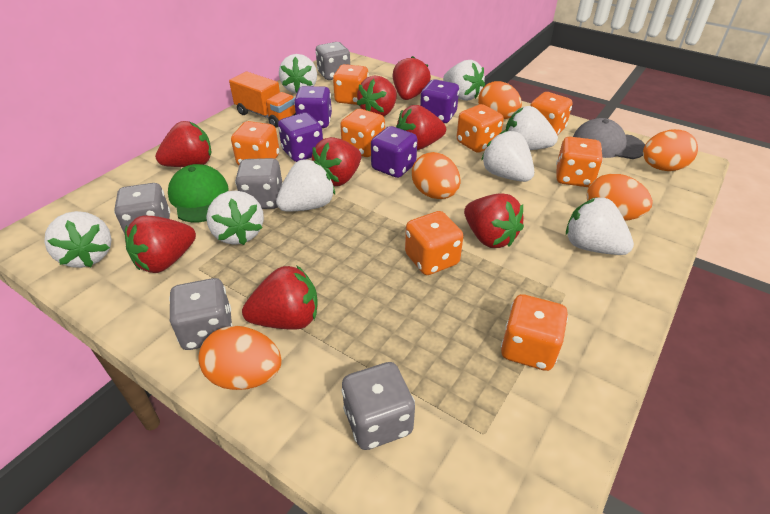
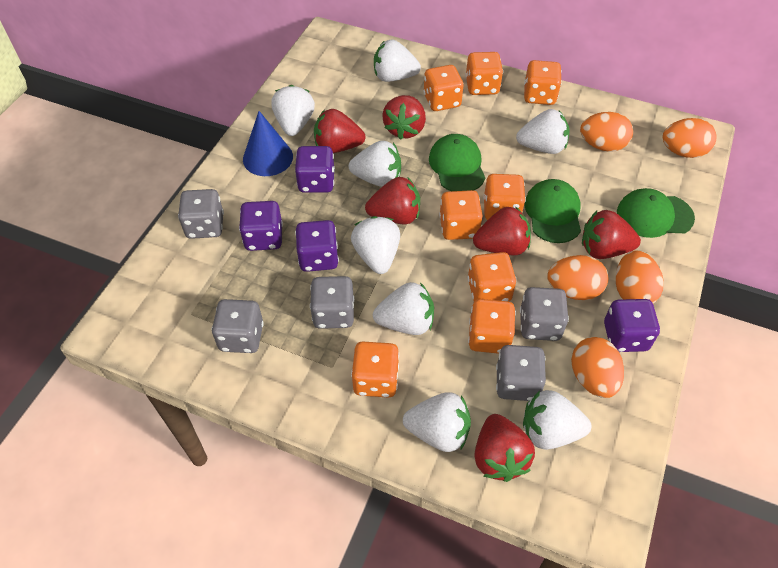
blue cone: none = 0 -> [243,111,293,176] = 1
green cap: [168,164,229,222] = 1 -> [429,134,485,191] [524,179,581,243] [617,188,695,238] = 3
grey cap: [573,118,645,159] = 1 -> none = 0
orange truck: [229,72,296,128] = 1 -> none = 0
red strawberry: [125,216,196,273] [155,121,211,167] [242,265,317,330] [312,137,361,186] [357,76,397,117] [393,56,431,100] [396,105,446,150] [464,193,524,248] = 8 -> [314,109,366,153] [365,177,420,224] [382,95,426,140] [473,206,531,255] [475,414,535,482] [582,210,641,259] = 6

